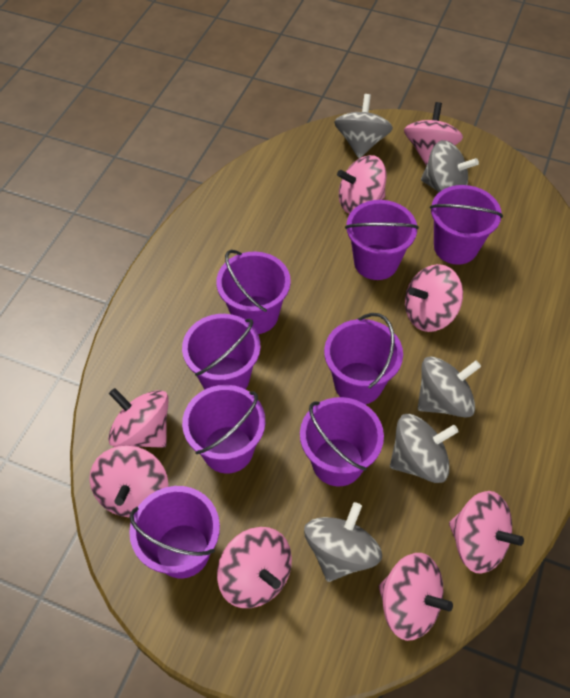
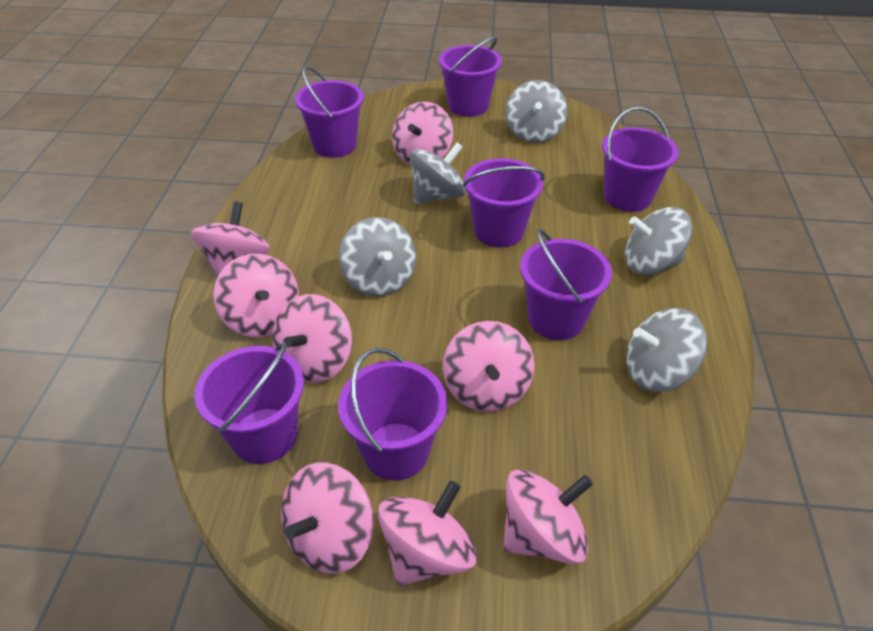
purple bucket: [129,486,220,578] [182,314,261,390] [182,385,265,474] [216,250,291,334] [300,397,384,487] [324,313,403,404] [345,200,419,280] [430,185,503,265] = 8 -> [194,342,304,464] [295,66,364,158] [338,348,447,481] [439,36,502,117] [463,158,545,248] [520,229,612,340] [602,107,678,212] = 7

